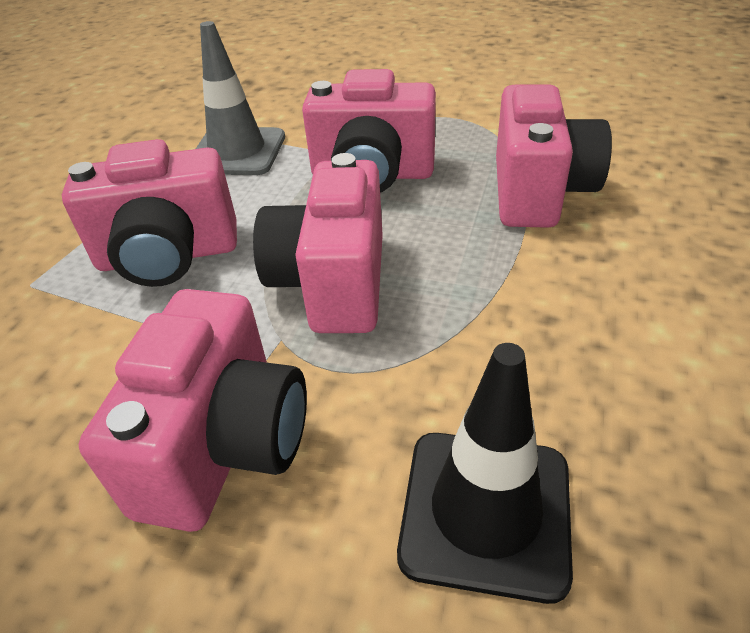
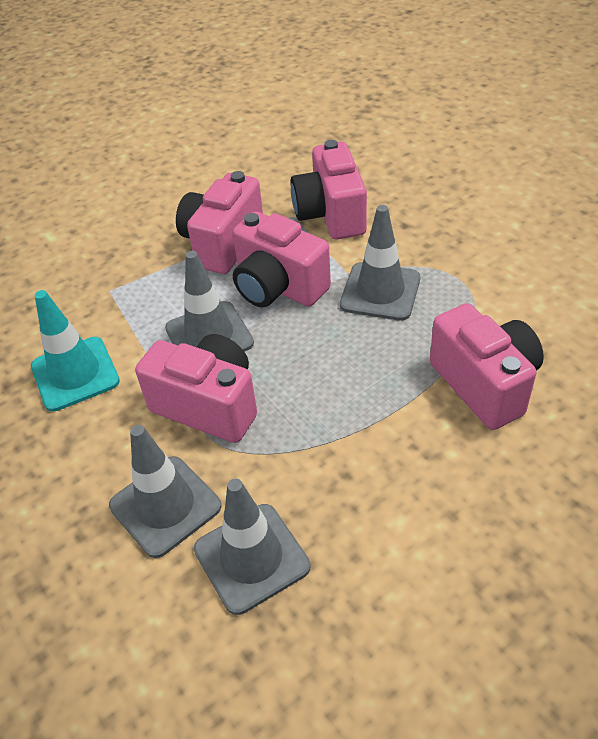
black traffic cone: [397,343,573,604] = 1 -> none = 0
grey traffic cone: [196,21,285,175] = 1 -> [109,425,222,558] [165,251,254,352] [194,479,310,615] [340,205,420,321] = 4
turquoise traffic cone: none = 0 -> [31,290,120,412] = 1

